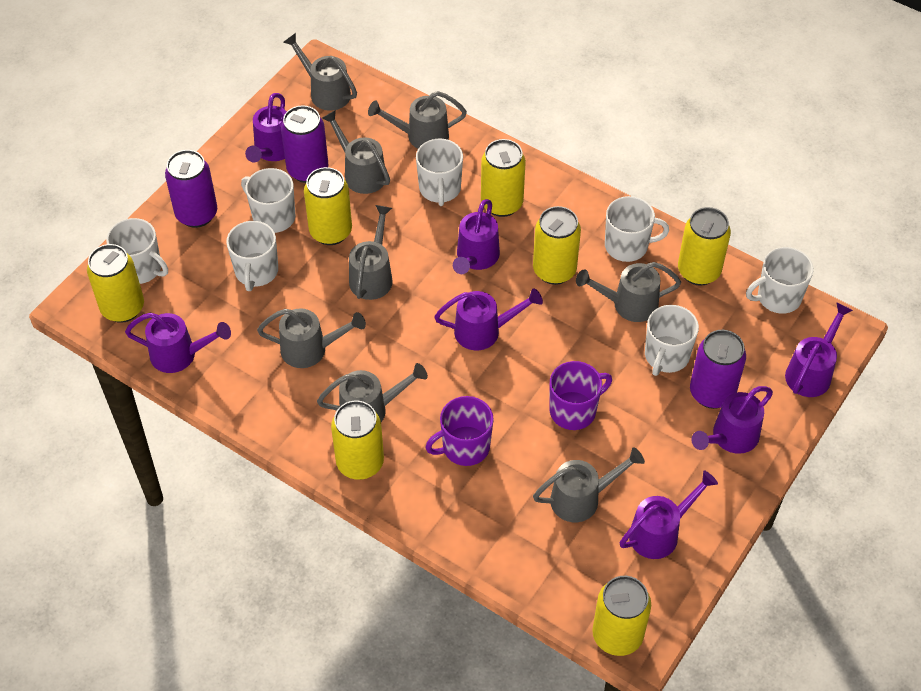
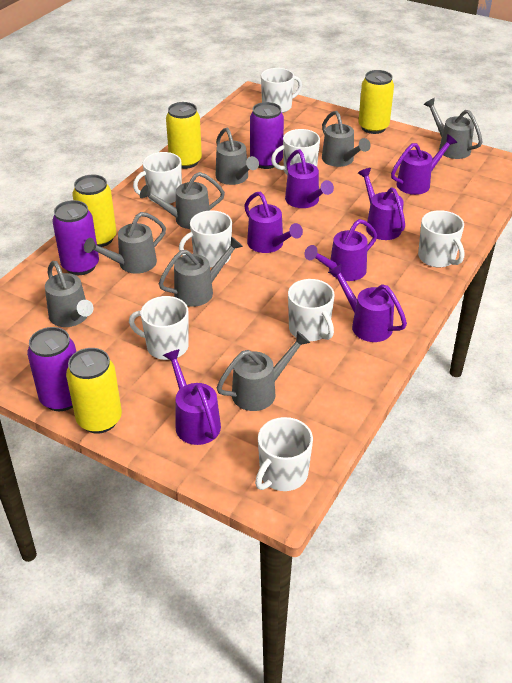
purple mug: [425,396,494,466] [550,361,612,430] = 2 -> none = 0
white mug: [106,218,168,284] [226,221,278,291] [241,168,295,233] [416,139,463,206] [605,196,669,262] [645,305,699,376] [746,247,814,314] = 7 -> [129,296,189,360] [133,152,182,204] [179,210,232,268] [255,417,313,491] [261,68,302,113] [271,129,320,175] [288,279,335,341] [418,210,464,267] = 8
yellow can: [87,244,144,323] [304,167,352,245] [331,401,384,480] [481,139,526,217] [533,206,581,285] [592,576,651,656] [678,207,731,286] = 7 -> [66,348,122,434] [72,175,117,247] [166,102,202,169] [359,70,394,134] = 4

